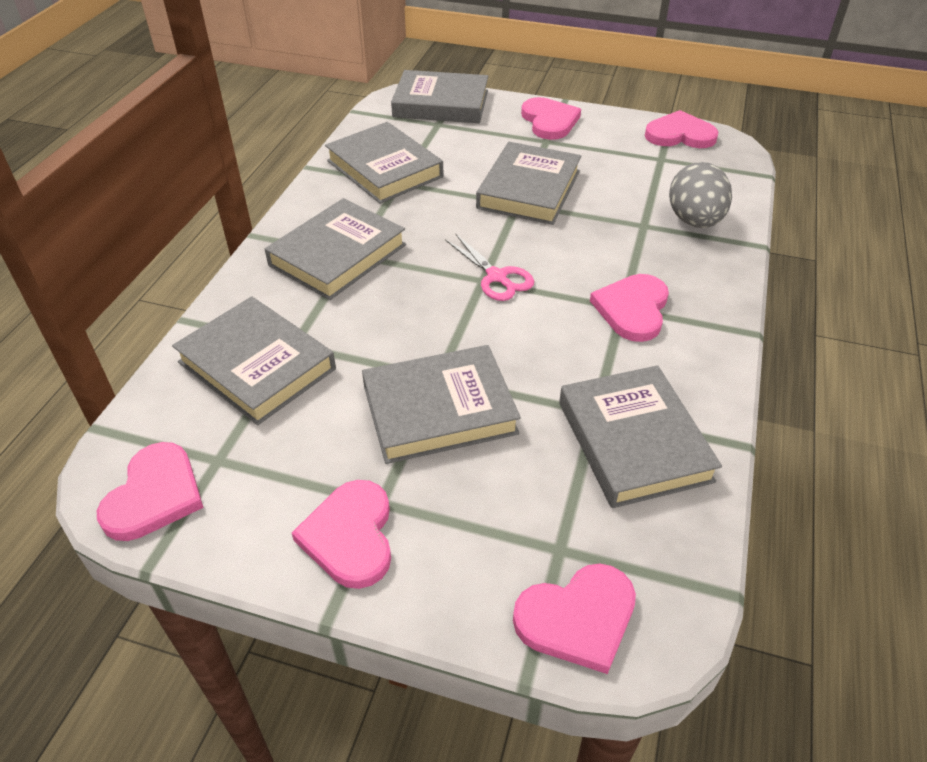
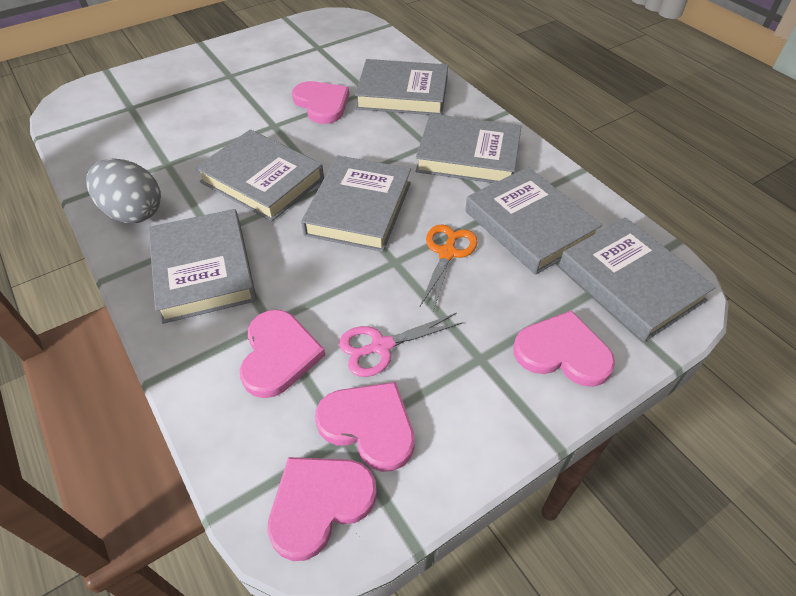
orange scissors: none = 0 -> [419,225,478,311] = 1
pink heart: [97,442,204,541] [292,480,391,589] [513,563,636,674] [521,97,581,140] [590,274,669,342] [645,110,718,148] = 6 -> [240,310,325,398] [267,457,377,561] [292,81,349,124] [315,382,415,472] [514,310,615,387] = 5

